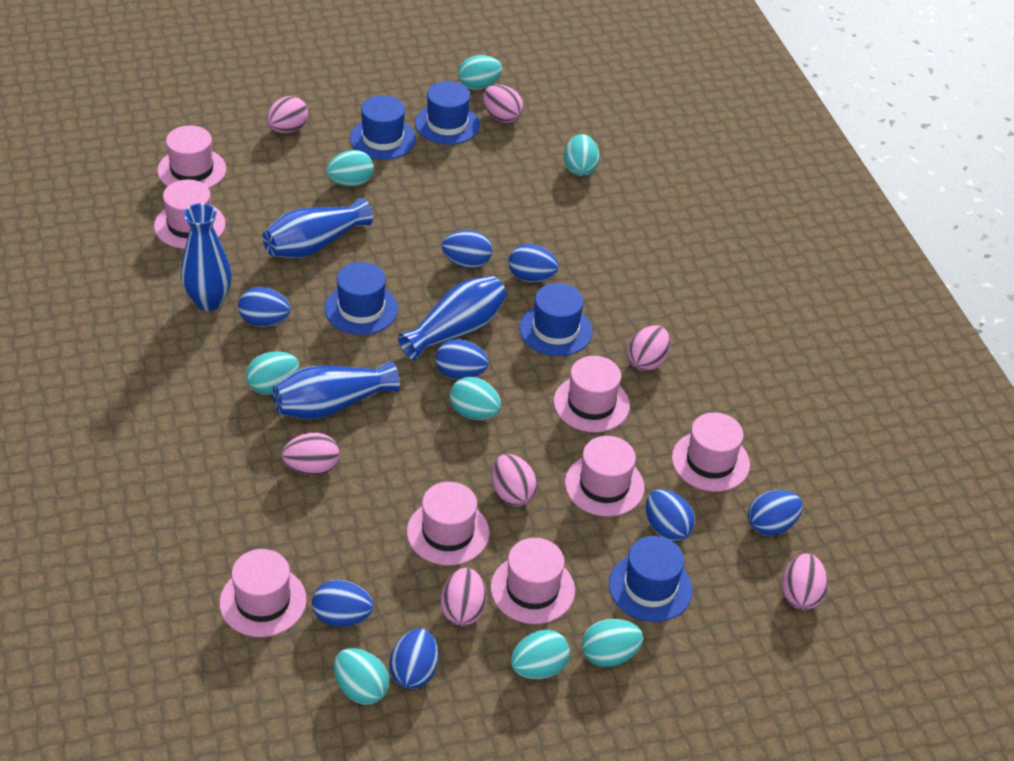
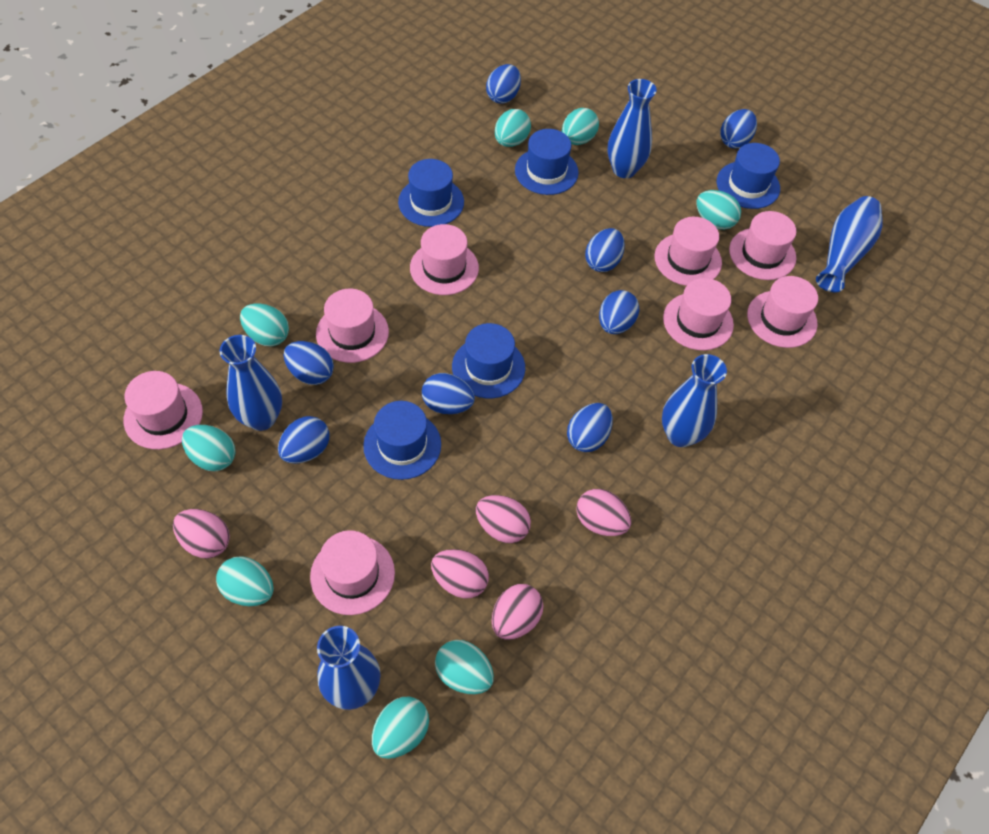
blue vase: [181,203,232,311] [263,198,373,258] [273,361,400,419] [398,276,507,361] = 4 -> [220,335,282,431] [317,626,380,710] [608,79,657,178] [662,354,727,447] [816,196,883,292] = 5
pink egg: [267,96,308,133] [282,433,339,476] [440,568,487,626] [483,85,523,123] [492,454,537,506] [627,325,670,371] [782,554,828,610] = 7 -> [173,509,230,559] [431,549,489,598] [476,495,531,543] [492,584,544,640] [576,489,631,536] = 5

